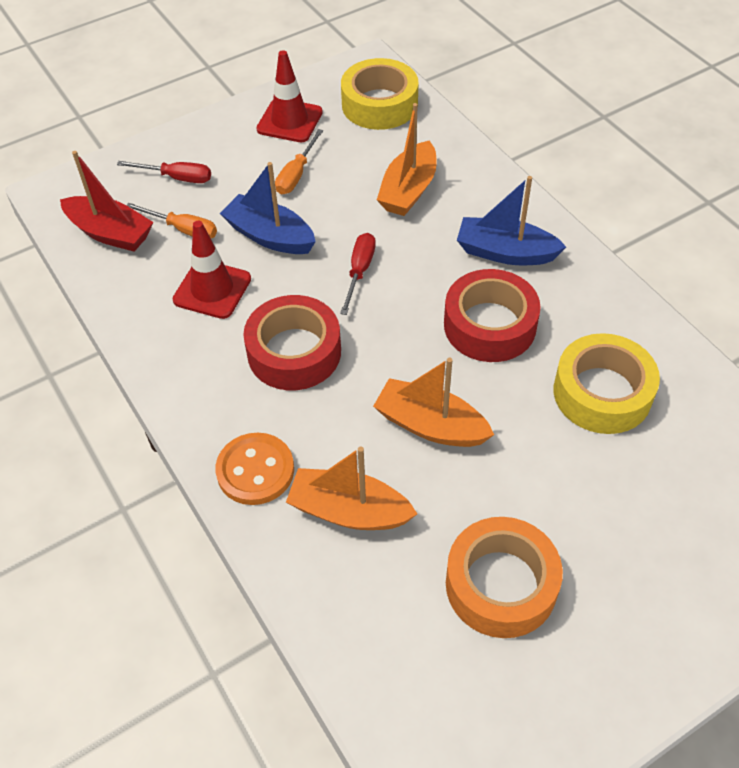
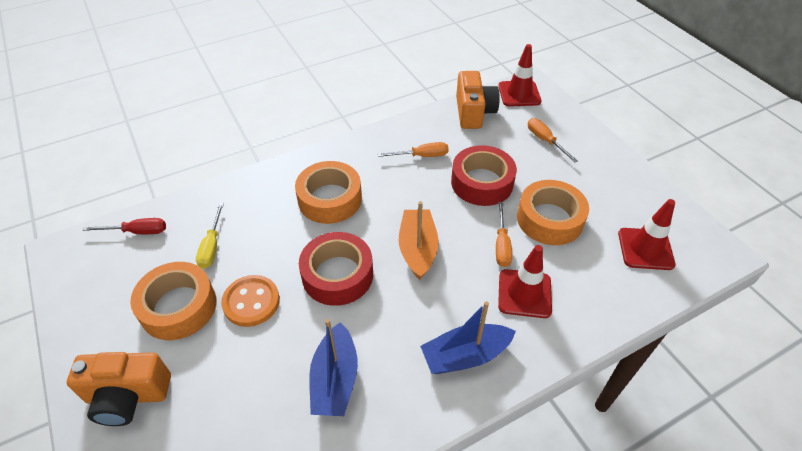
orange boat: [286,446,417,530] [373,358,494,447] [377,103,437,216] = 3 -> [399,201,439,280] = 1
orange camera: none = 0 -> [67,352,171,426] [456,71,500,129] = 2
orange screwdriver: [127,203,217,238] [275,129,323,194] = 2 -> [377,142,449,157] [496,202,512,267] [528,118,578,163] = 3
orange tape: [446,517,563,638] = 1 -> [130,262,216,340] [295,161,362,224] [517,180,589,245] = 3
red boat: [60,151,154,251] = 1 -> none = 0
red screwdriver: [117,161,211,183] [340,233,376,315] = 2 -> [82,218,166,234] = 1
red traffic cone: [172,221,251,319] [256,50,323,142] = 2 -> [498,44,541,107] [498,245,552,318] [618,199,676,270] = 3
yellow screwdriver: none = 0 -> [196,203,224,269] = 1
yellow tape: [341,58,418,130] [554,333,660,434] = 2 -> none = 0

